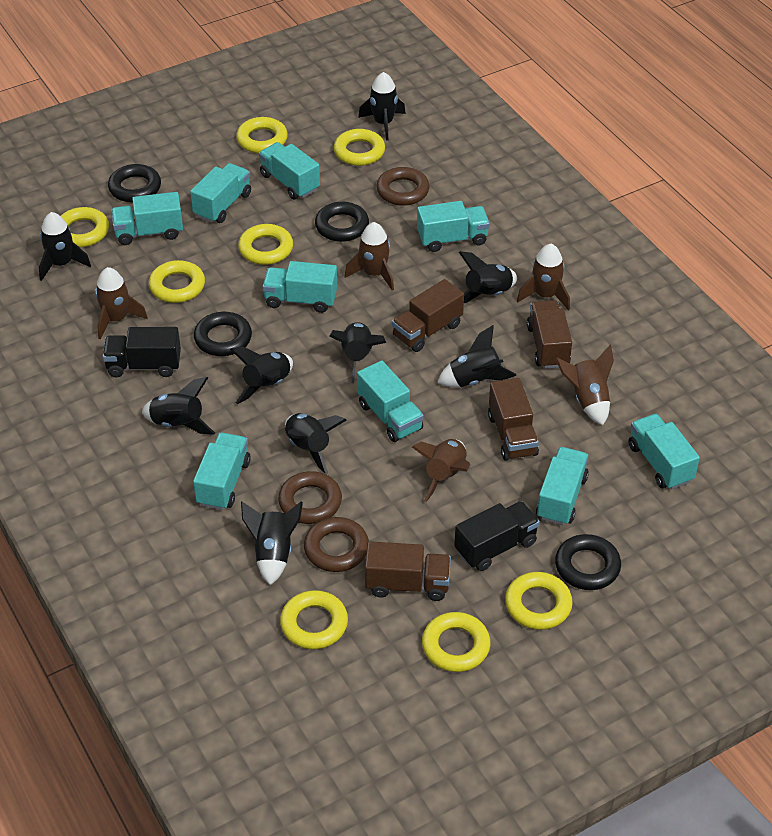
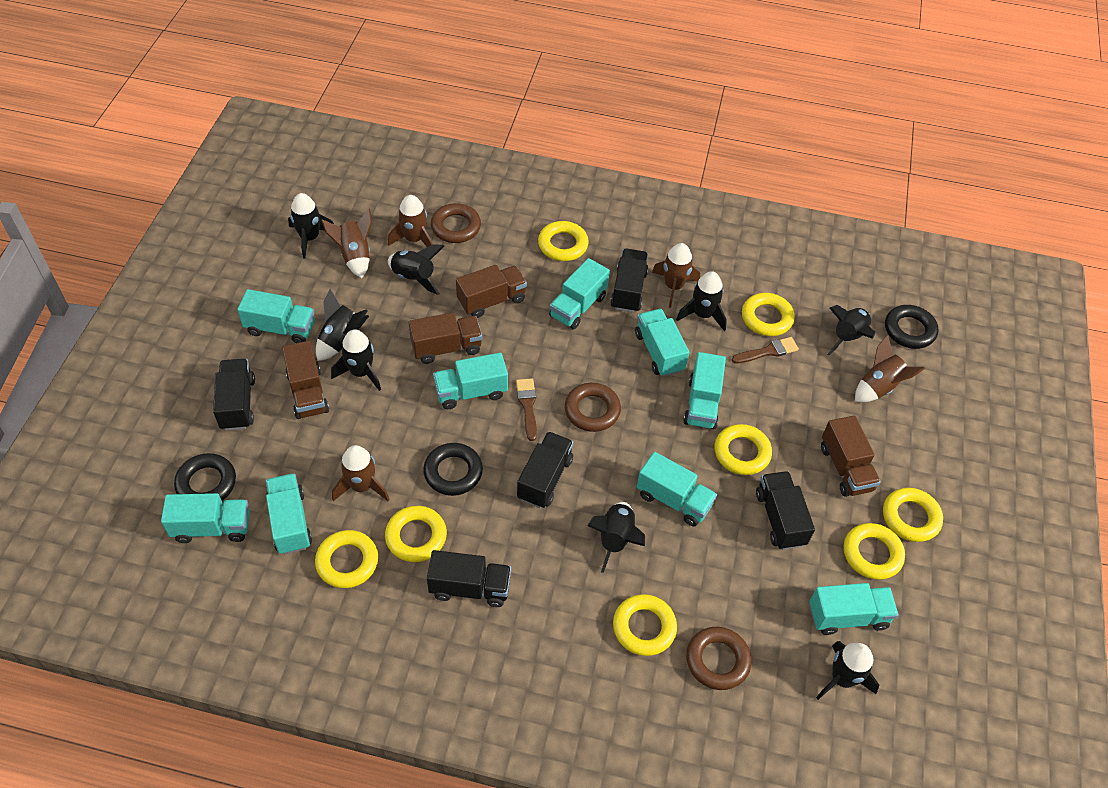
black ring: [108,164,161,203] [194,312,252,356] [315,202,369,242] [555,534,621,590] = 4 -> [174,453,236,501] [423,443,483,496] [885,305,938,349] = 3
black rocket: [39,212,91,281] [142,377,215,435] [230,347,293,404] [241,501,303,585] [285,413,347,474] [329,322,386,383] [358,72,406,140] [437,325,516,387] [459,251,517,303] = 9 -> [288,193,334,259] [316,289,369,361] [331,329,381,391] [388,244,444,295] [587,502,645,573] [676,271,727,331] [816,641,879,700] [827,305,875,356] = 8
black truck: [102,327,181,378] [454,501,540,571] = 2 -> [213,359,255,431] [427,550,511,607] [517,431,573,508] [610,248,648,313] [756,471,815,550] = 5
brown brush: none = 0 -> [516,378,537,441] [732,337,799,364] = 2

